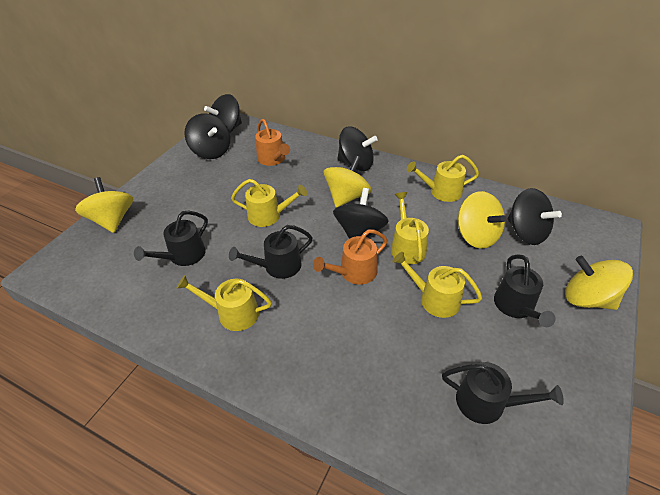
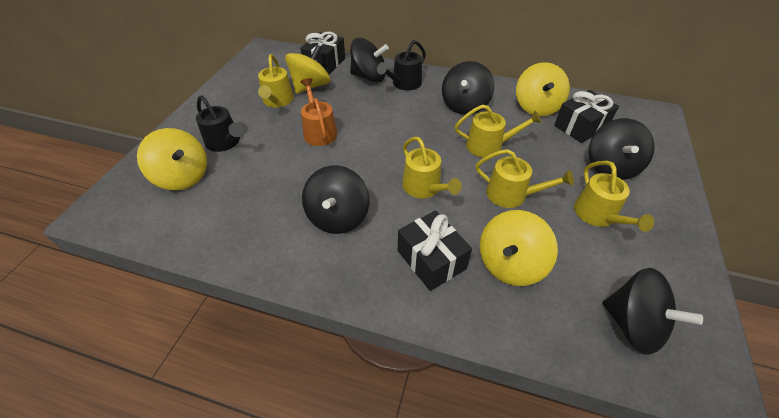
black gift: none = 0 -> [300,32,345,74] [398,211,472,291] [554,90,619,143] = 3
black watering can: [134,211,208,266] [229,225,313,279] [442,362,564,424] [494,254,556,327] = 4 -> [196,95,243,152] [377,40,426,90] = 2
orange watering can: [255,119,290,166] [313,229,388,285] = 2 -> [300,78,337,146] = 1

